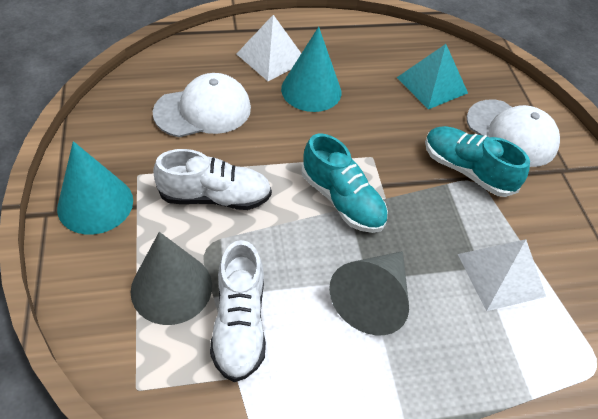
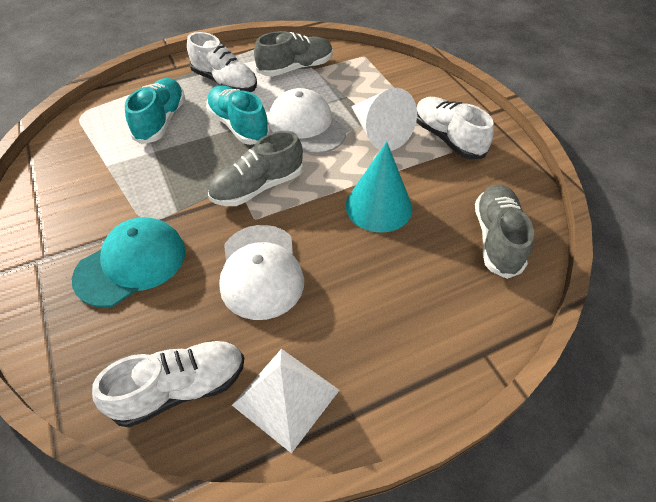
grey cone: [130,232,212,325] [329,251,409,335] = 2 -> none = 0
grey shoe: none = 0 -> [208,131,303,206] [254,31,333,77] [475,184,534,279] = 3
turquoise cap: none = 0 -> [72,217,186,308] = 1
turquoise cone: [57,141,133,234] [281,27,342,112] = 2 -> [346,142,412,233] = 1
turquoise pyramid: [397,44,468,109] = 1 -> none = 0
white cone: none = 0 -> [351,88,417,151] = 1
white pyramid: [236,15,301,81] [458,239,546,311] = 2 -> [232,349,339,454] = 1
white shoe: [153,149,272,210] [210,240,266,382] = 2 -> [92,341,244,427] [187,32,257,92] [416,97,494,159] = 3

